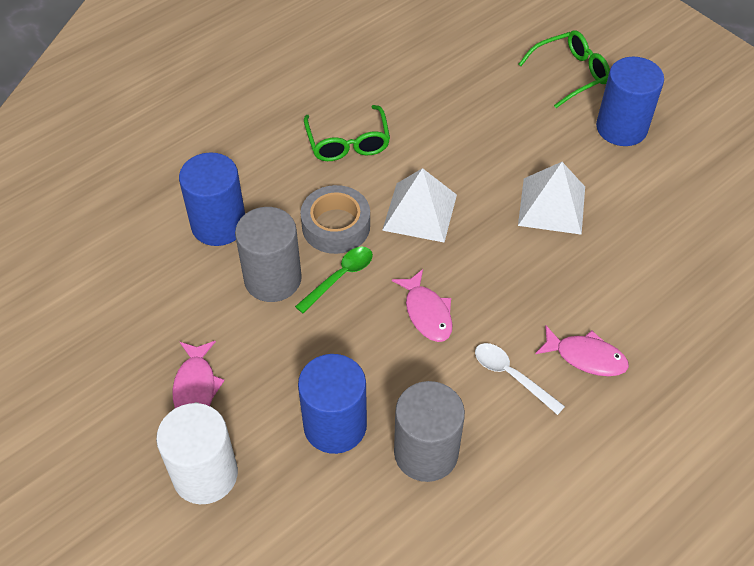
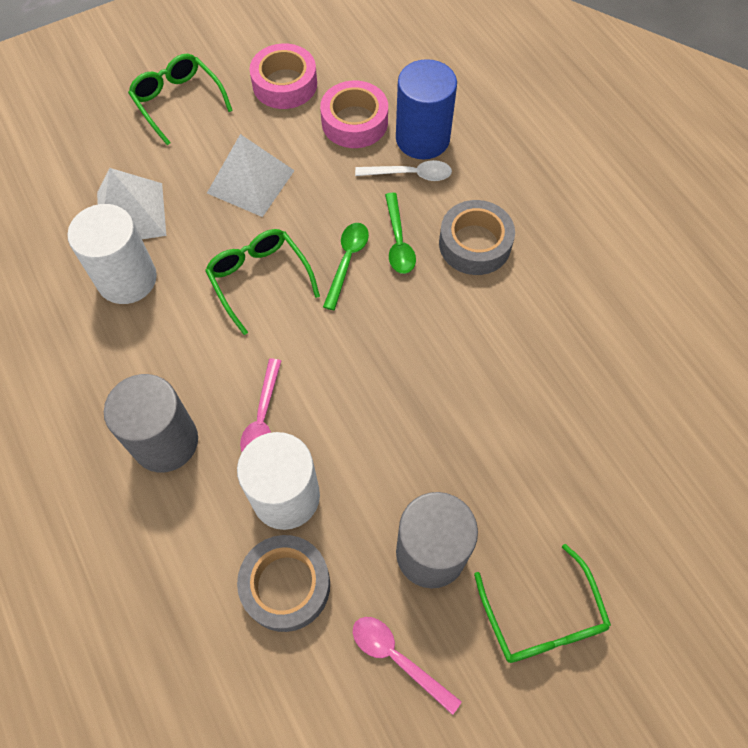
blue cylinder: [179,152,245,246] [298,354,367,454] [596,57,664,146] = 3 -> [396,59,457,159] = 1
green glasses: [304,105,390,161] [518,30,610,108] = 2 -> [128,54,233,145] [205,229,320,335] [474,544,611,663] = 3
green spoon: [295,247,373,313] = 1 -> [323,223,369,310] [385,193,416,274] = 2
grey tape: [301,185,370,254] = 1 -> [237,535,330,632] [439,200,515,275] = 2
pink fish: [173,341,225,408] [392,269,453,342] [535,325,629,376] = 3 -> none = 0
pink spoon: none = 0 -> [240,359,281,452] [353,617,462,715] = 2
pink tape: none = 0 -> [249,43,317,109] [320,81,388,148] = 2
white cylinder: [156,403,238,504] = 1 -> [67,204,157,304] [237,432,320,530] = 2

